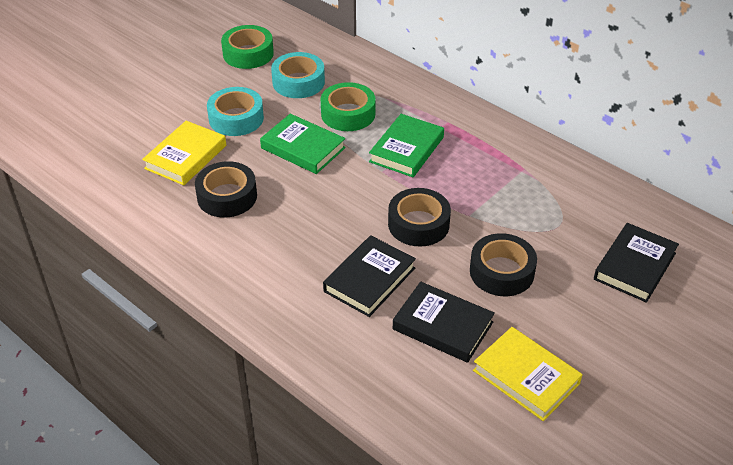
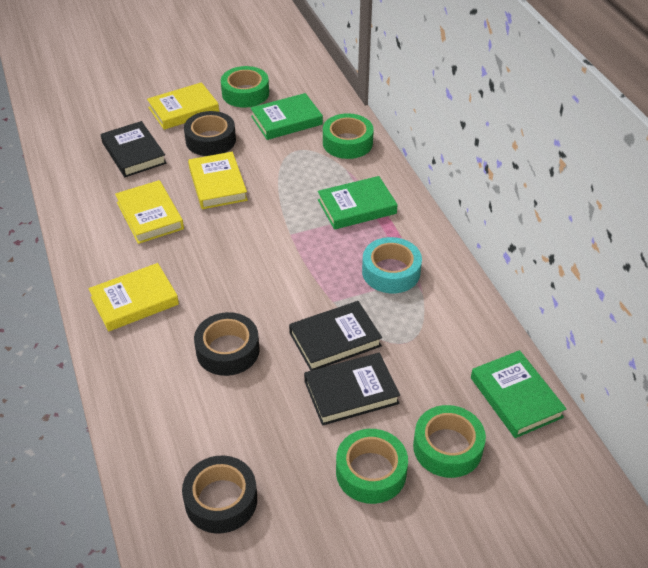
green book: [260,114,346,174] [369,114,444,177] = 2 -> [251,93,323,140] [318,176,398,230] [471,350,566,438] = 3
green tape: [221,25,274,69] [321,82,376,131] = 2 -> [221,66,269,108] [323,113,374,159] [336,429,408,504] [413,405,486,478] = 4
turquoise tape: [207,87,264,136] [271,52,325,98] = 2 -> [362,237,422,293] = 1
yellow book: [142,121,226,185] [473,327,583,421] = 2 -> [88,263,179,332] [115,180,184,244] [147,82,219,130] [188,152,248,209] = 4

